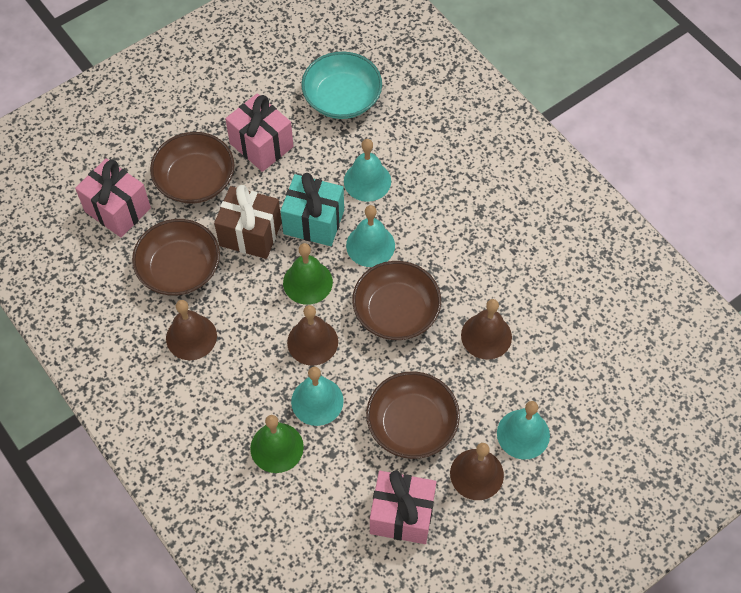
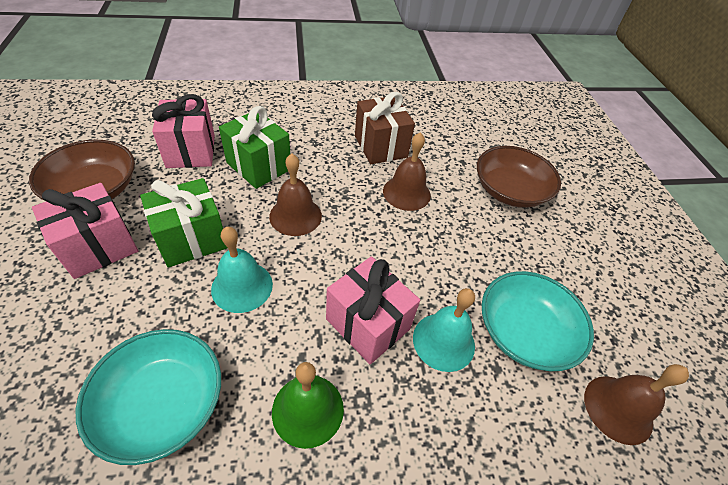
brown bell: [166,300,217,360] [287,305,338,366] [450,443,504,500] [461,299,512,360] = 4 -> [269,154,322,236] [383,132,431,211] [584,364,689,445] = 3
brown bowl: [132,219,220,295] [150,132,234,204] [352,261,441,340] [366,371,460,459] = 4 -> [29,139,135,200] [477,146,561,208] = 2
green bell: [250,415,304,473] [283,243,333,305] = 2 -> [272,362,344,449] = 1
green gift: none = 0 -> [140,178,227,268] [219,106,290,189] = 2
turquoise bell: [291,367,344,426] [344,139,391,202] [346,205,395,267] [497,401,550,459] = 4 -> [211,227,273,313] [413,288,475,372] = 2
turquoise bowl: [301,52,382,119] = 1 -> [76,329,221,465] [482,271,594,371] = 2
turquoise gift: [281,173,344,246] = 1 -> none = 0

